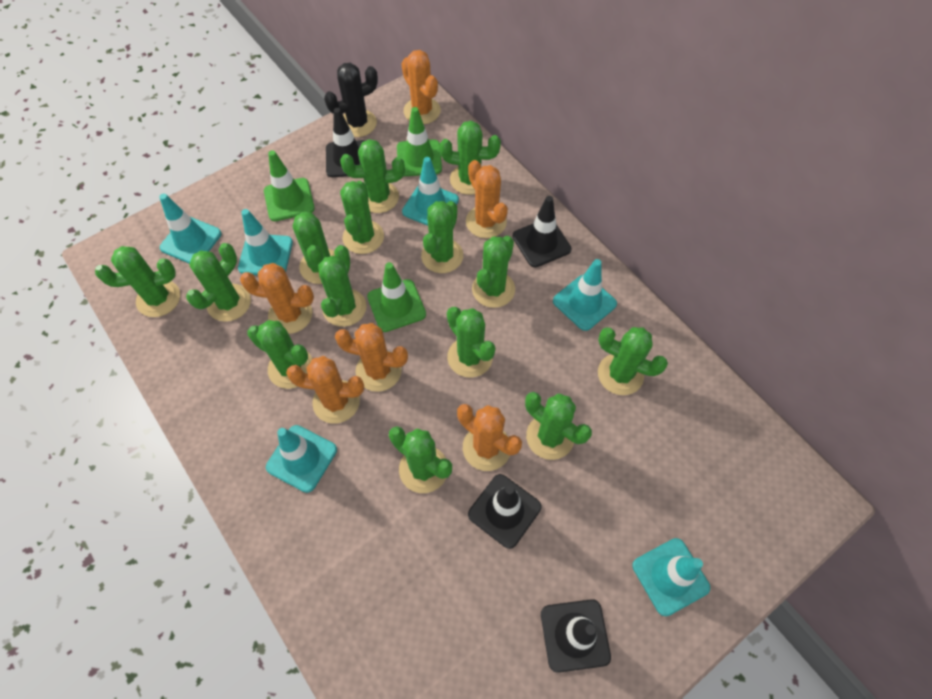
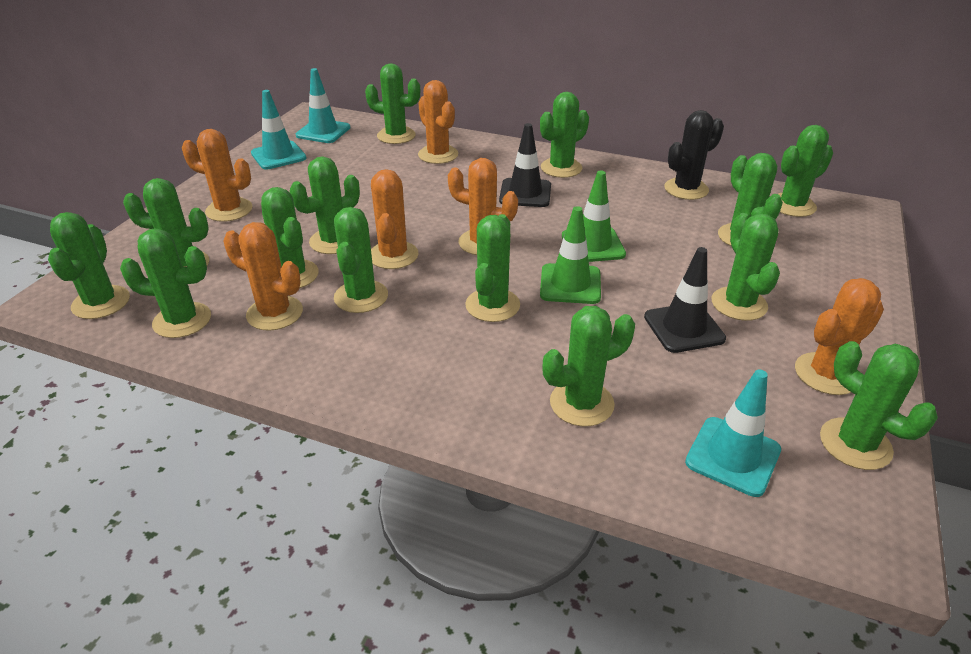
black traffic cone: [326,108,366,177] [468,474,542,549] [512,196,571,268] [541,599,611,673] = 4 -> [499,123,551,207] [644,247,726,353] = 2
green traffic cone: [264,150,315,221] [367,262,426,332] [397,107,442,176] = 3 -> [540,206,601,304] [562,171,626,262] = 2
turquoise traffic cone: [159,193,221,263] [238,209,293,275] [266,425,337,493] [402,157,459,226] [553,259,617,331] [632,538,710,616] = 6 -> [251,90,306,170] [296,68,351,143] [685,370,781,497] = 3

